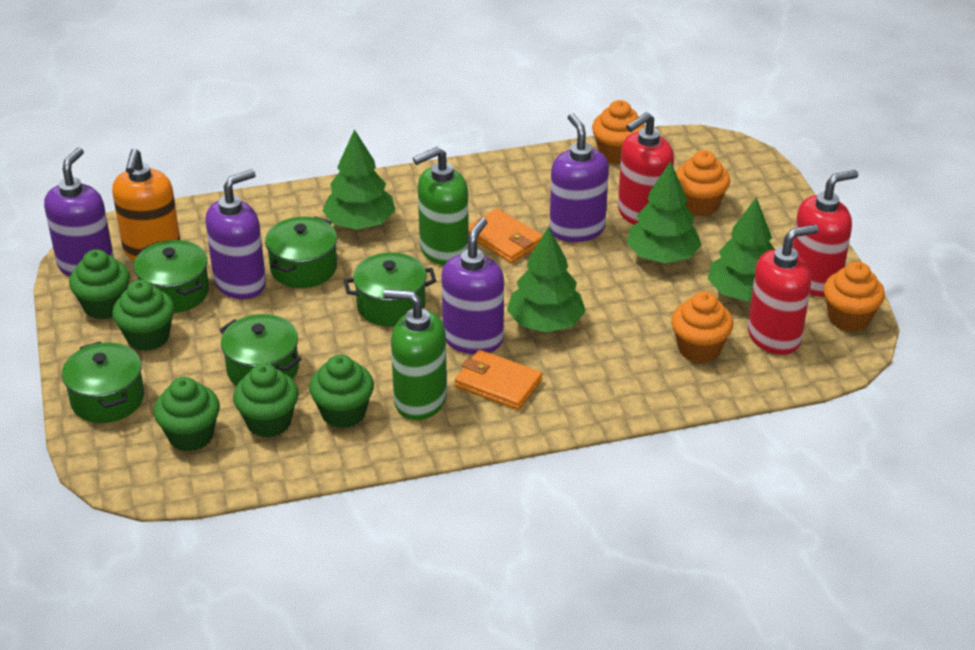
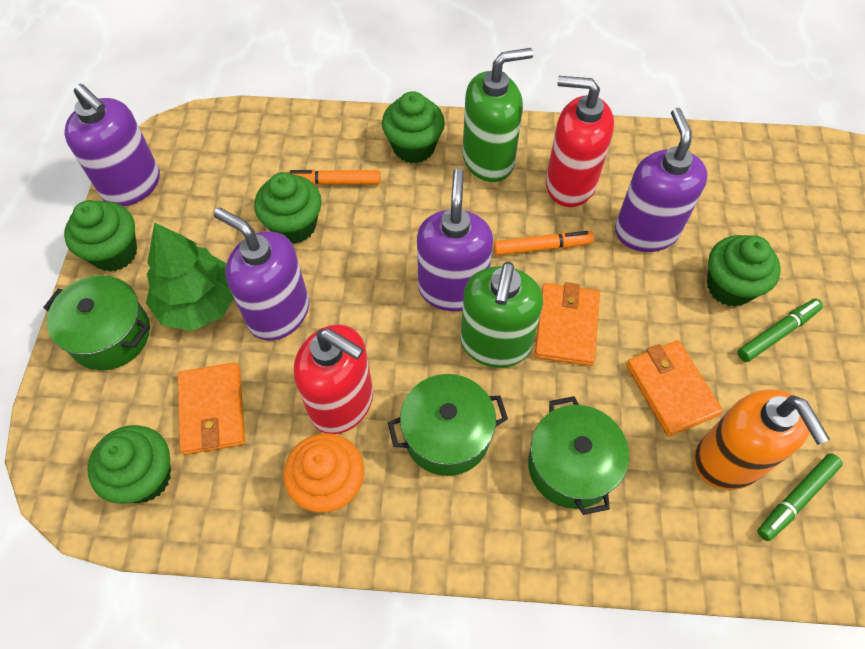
green marker: none = 0 -> [738,299,823,362] [757,453,843,541] = 2
green pot: [62,342,144,423] [134,240,209,313] [220,314,301,386] [265,217,337,288] [344,252,436,327] = 5 -> [43,275,150,370] [388,374,508,476] [528,396,629,515] = 3
green tree: [322,129,395,230] [507,227,586,333] [626,161,702,263] [708,197,774,302] = 4 -> [146,222,234,331] = 1
orange cupcake: [592,100,645,164] [671,291,733,363] [676,150,730,216] [824,261,885,332] = 4 -> [283,433,364,513] = 1
orange marker: none = 0 -> [286,169,381,185] [494,231,594,255] = 2
orange wallet: [455,350,542,410] [468,208,543,263] = 2 -> [178,362,245,455] [535,282,600,366] [626,340,723,436] = 3
red soap dispenser: [618,112,674,225] [748,225,818,355] [792,170,858,297] = 3 -> [294,324,373,434] [546,76,614,207] = 2

